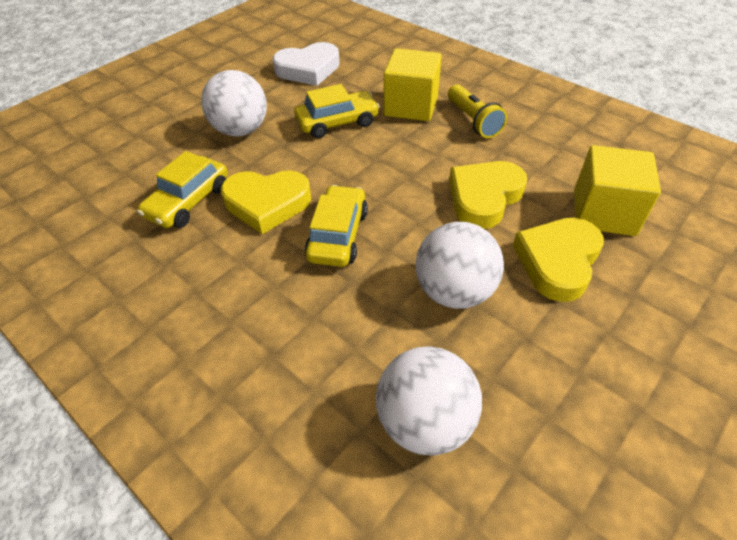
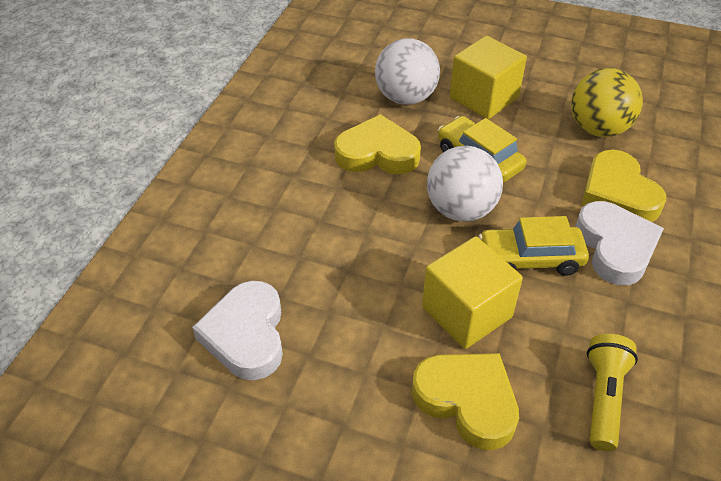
white ball: [201,70,267,136] [376,346,482,456] [416,222,504,309] = 3 -> [375,38,440,105] [427,146,503,222] = 2
white heart: [273,42,340,86] = 1 -> [192,281,283,380] [575,201,664,285] = 2
yellow ball: none = 0 -> [571,68,643,137] = 1
yellow car: [137,151,228,228] [294,84,380,138] [305,185,368,267] = 3 -> [438,116,527,183] [478,216,589,276] = 2

